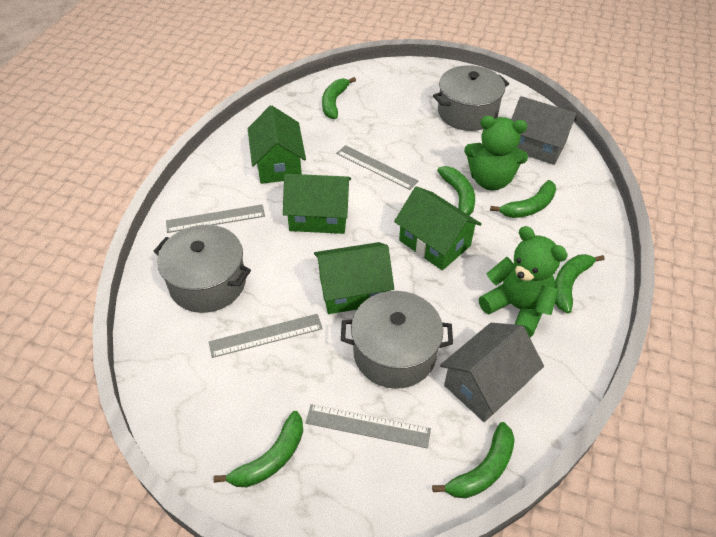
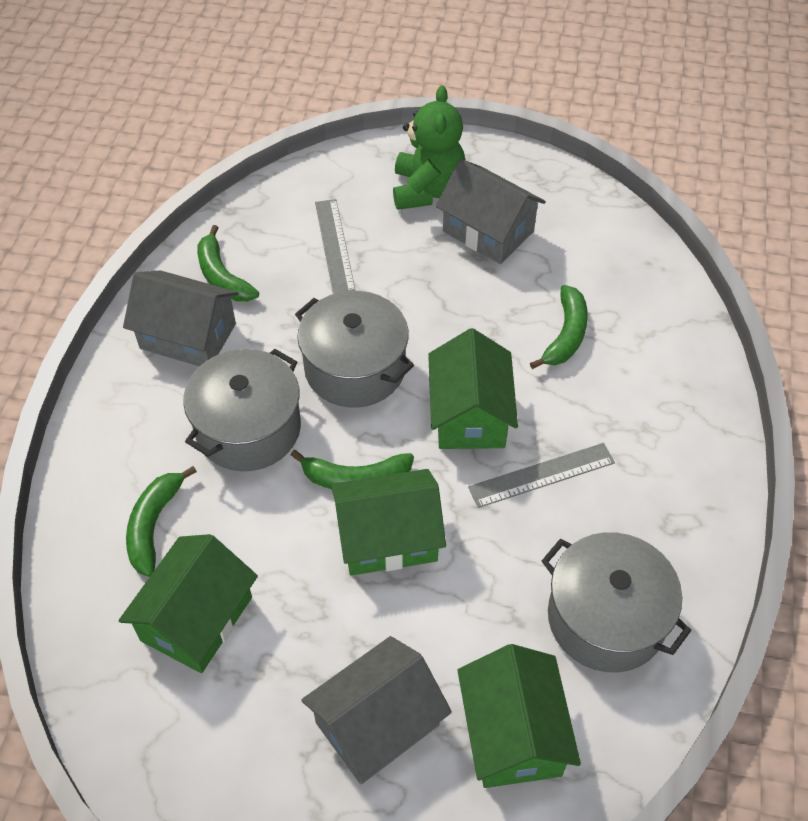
green banana: [214,411,303,487] [322,77,356,119] [432,422,515,499] [437,166,475,215] [490,180,556,218] [555,254,605,313] = 6 -> [126,466,197,577] [197,225,259,302] [291,450,414,489] [530,285,588,369] = 4
green teddy bear: [464,116,528,190] [479,226,568,337] = 2 -> [393,86,465,210] = 1
grey house: [440,323,544,422] [511,96,577,165] = 2 -> [123,270,238,366] [301,636,452,784] [436,159,546,264] = 3
grey ruler: [166,204,265,233] [209,314,323,358] [305,404,431,448] [336,145,418,190] = 4 -> [315,199,356,294] [468,443,615,508] = 2

